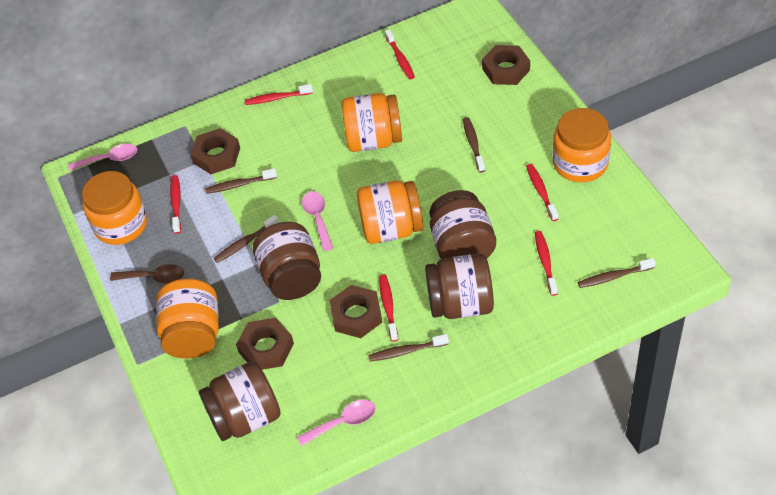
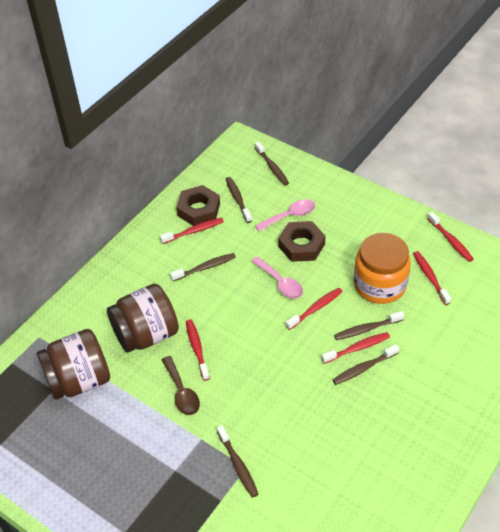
brown jar: [199,361,281,441] [253,222,321,300] [425,254,494,319] [429,190,496,259] = 4 -> [37,329,110,400] [107,284,179,353] = 2
brown nut: [191,128,240,174] [236,318,294,370] [330,285,382,338] [482,45,530,85] = 4 -> [176,185,220,226] [278,221,325,262] = 2
brown toothbrush: [205,168,277,194] [214,215,279,263] [368,334,449,361] [463,117,485,173] [578,258,656,288] = 5 -> [170,253,236,281] [217,425,258,498] [226,177,252,223] [255,141,289,185] [333,344,399,385] [334,311,404,340] = 6
orange jar: [82,171,147,245] [156,279,219,358] [342,93,402,152] [357,180,423,244] [553,108,611,182] = 5 -> [354,233,411,304] = 1
pink spoon: [68,144,137,171] [297,399,376,446] [302,191,333,251] = 3 -> [251,256,303,299] [255,199,315,231] = 2

